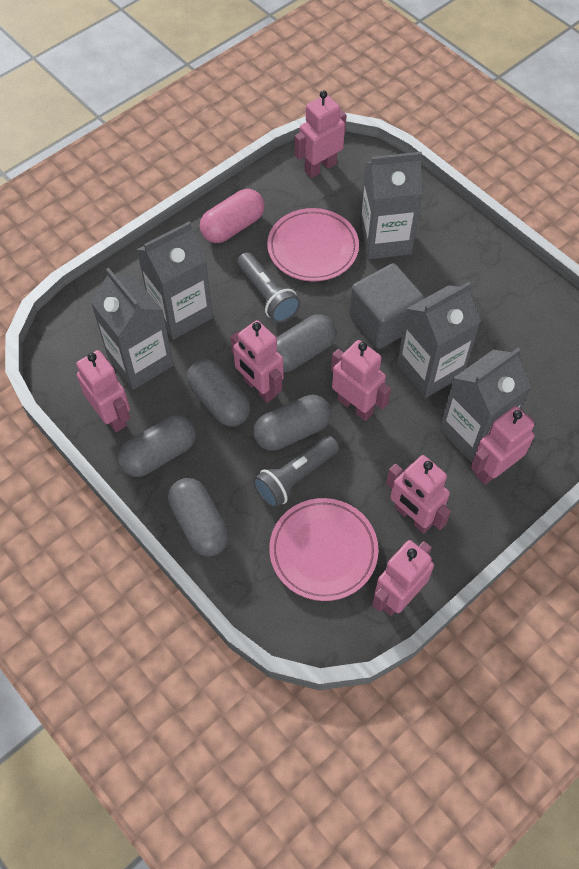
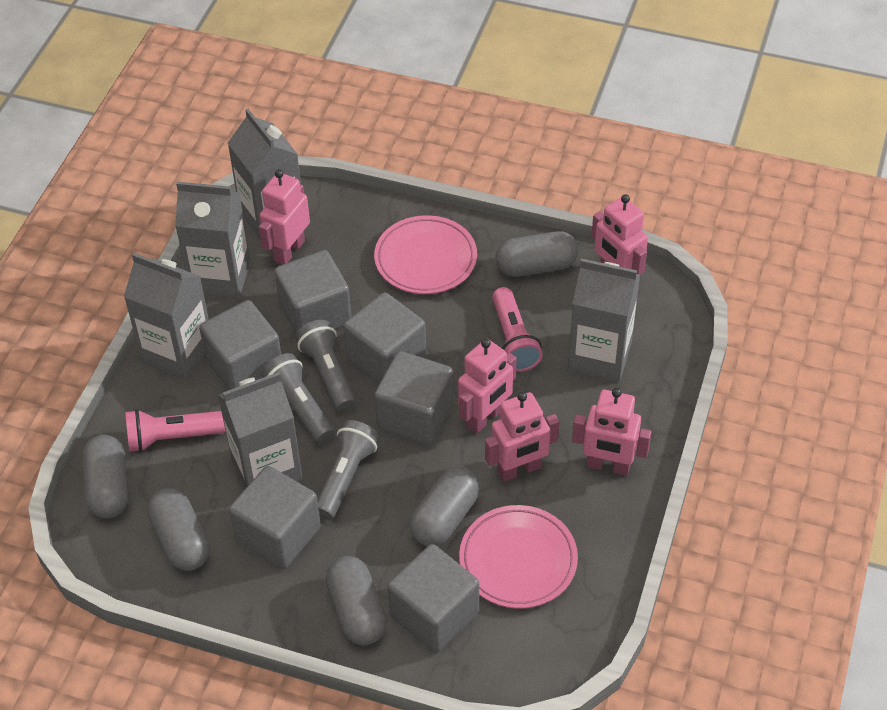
grey cube: [349,263,425,349] = 1 -> [199,300,281,390] [229,466,321,569] [274,250,352,334] [344,292,427,384] [374,351,454,445] [388,544,479,653] = 6
grey flashlight: [237,252,301,323] [253,436,339,508] = 2 -> [262,353,335,444] [295,320,356,412] [317,420,380,520] = 3
pink capsule: [200,189,264,243] = 1 -> none = 0
pink flashlight: none = 0 -> [125,409,226,452] [492,287,543,372] = 2
pink robot: [76,350,130,432] [231,320,283,403] [294,90,347,178] [331,340,391,421] [372,540,434,616] [386,455,451,533] [470,406,535,485] = 7 -> [259,169,310,265] [458,339,516,433] [485,392,559,482] [572,388,651,476] [592,194,648,275] = 5

